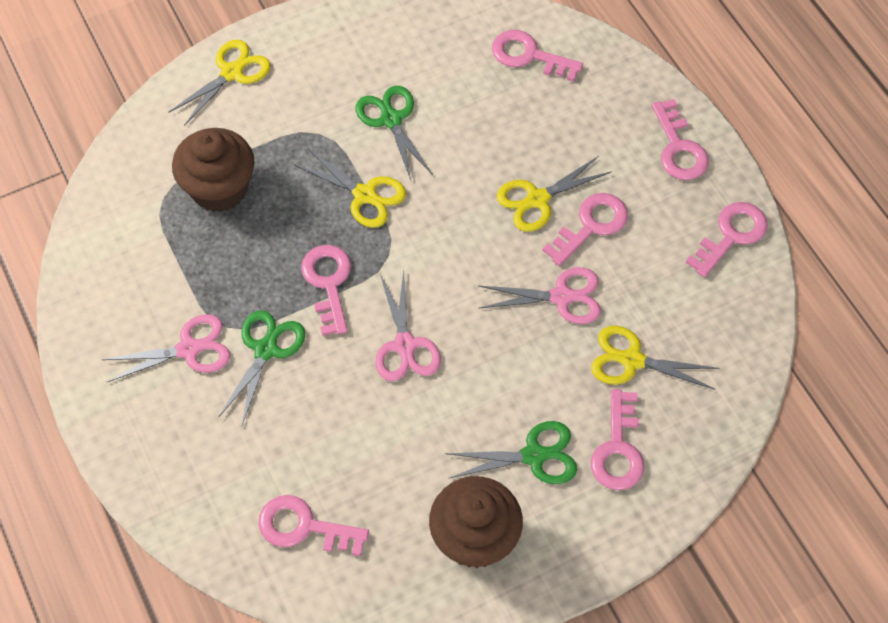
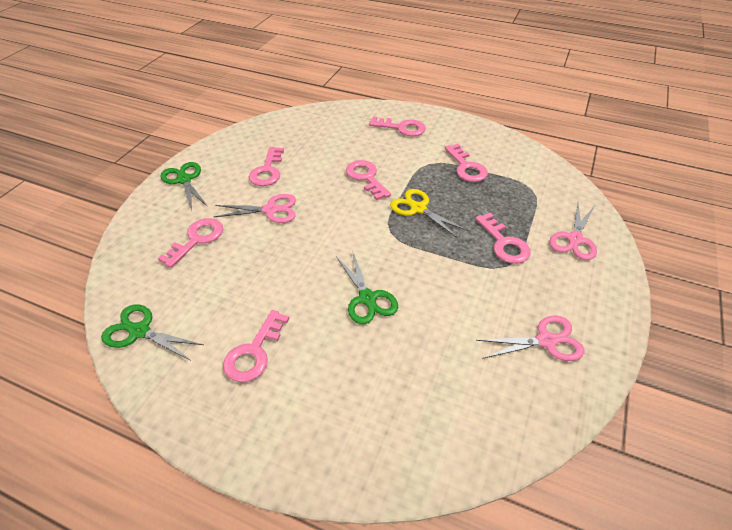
brown cupcake: [172,128,255,212] [429,476,523,568] = 2 -> none = 0
yellow scissors: [168,40,271,126] [293,148,406,228] [497,156,611,232] [591,326,720,390] = 4 -> [390,189,468,238] = 1

